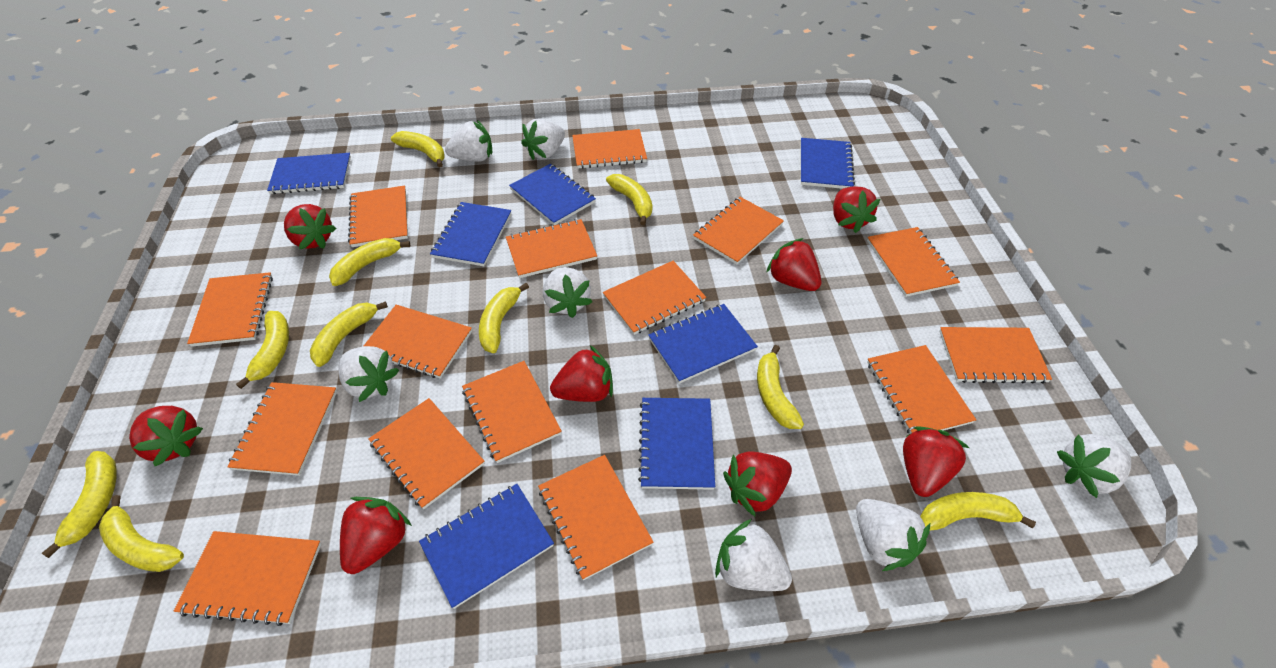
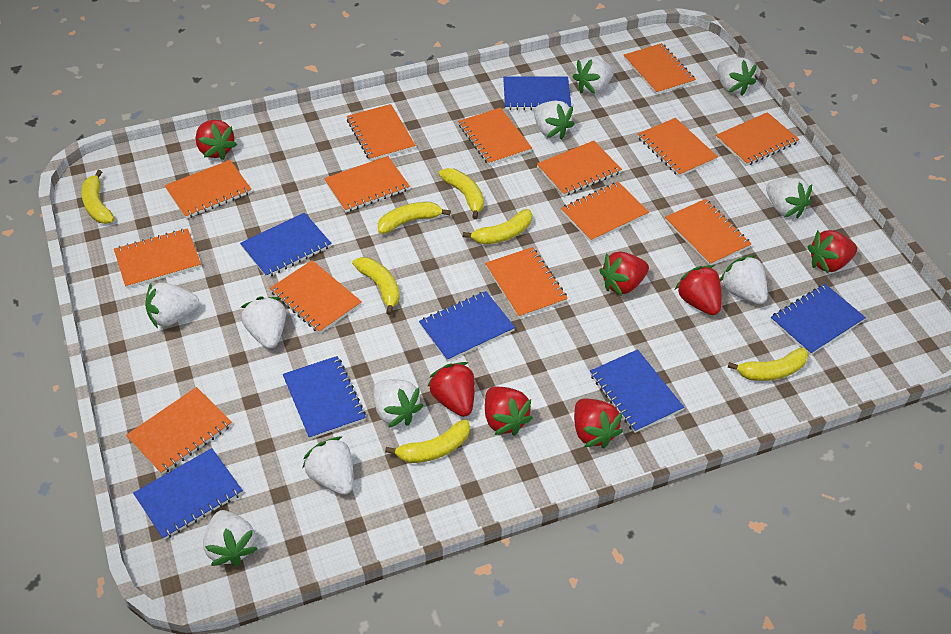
orange notebook: [174,531,321,626] [187,272,273,347] [227,382,337,476] [348,186,408,247] [364,305,472,379] [368,398,485,509] [462,361,562,463] [506,219,597,278] [538,455,653,580] [572,129,647,169] [603,261,706,335] [693,197,784,265] [867,227,960,297] [867,345,976,434] [939,327,1052,384] = 15 -> [114,228,201,288] [126,387,232,475] [165,160,252,219] [270,260,362,334] [324,156,410,212] [347,104,416,161] [458,108,532,165] [485,247,568,318] [537,141,622,196] [561,182,649,242] [624,43,696,95] [638,118,718,177] [665,199,751,265] [716,112,799,166] = 14
red strawberry: [129,406,203,466] [284,204,336,249] [340,497,412,574] [550,345,613,402] [723,451,792,516] [766,238,821,291] [833,186,880,233] [903,426,969,497] = 8 -> [195,120,237,160] [427,362,475,417] [485,387,533,436] [574,399,623,449] [599,252,649,296] [675,265,722,315] [808,230,857,274] = 7
white strawberry: [338,346,399,402] [445,120,492,162] [521,118,565,160] [543,267,592,318] [715,519,792,591] [856,499,930,571] [1057,434,1131,498] = 7 -> [145,283,199,328] [203,510,258,567] [241,297,286,349] [303,437,354,495] [373,379,424,428] [534,101,575,140] [572,57,614,94] [717,57,757,95] [720,255,768,304] [766,178,812,219] = 10
yellow banana: [42,451,117,558] [99,495,184,572] [236,311,289,389] [310,301,388,367] [329,238,410,286] [391,131,445,168] [479,283,529,353] [606,174,652,225] [757,345,804,429] [920,492,1036,530] = 10 -> [81,170,114,224] [352,257,400,315] [378,202,451,234] [385,419,470,463] [439,168,484,219] [463,209,532,244] [728,348,808,381] = 7

